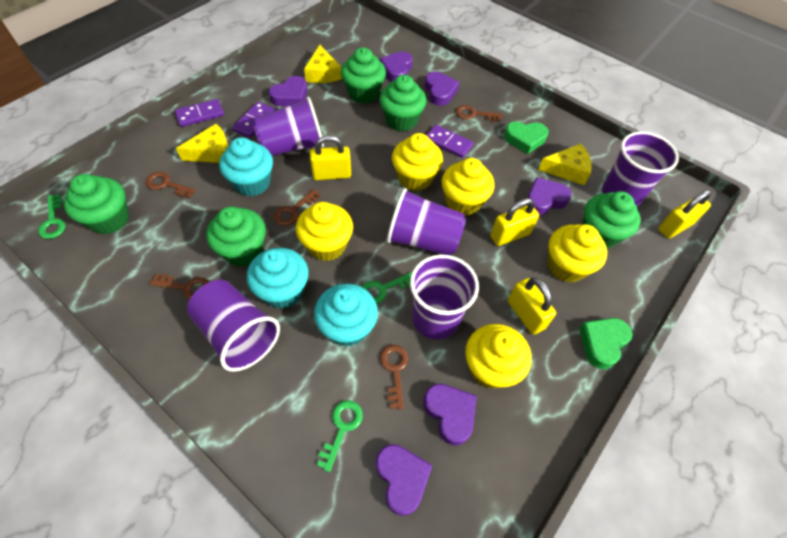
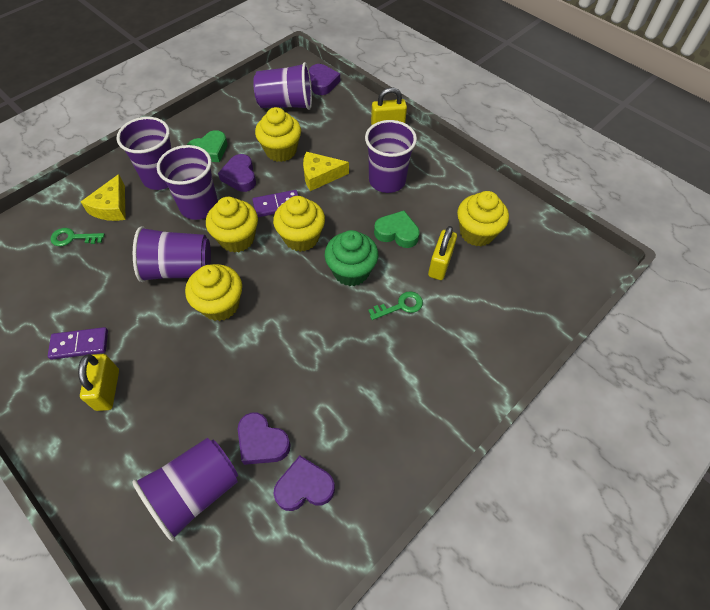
brown key: [146,172,196,198] [150,274,209,300] [274,189,321,226] [380,345,409,410] [456,105,502,121] = 5 -> none = 0
green cupcake: [64,174,129,234] [206,206,266,267] [341,47,386,103] [379,75,426,131] [582,191,641,249] = 5 -> [325,230,378,286] = 1
green key: [38,194,66,239] [317,400,363,472] [362,272,412,304] = 3 -> [51,228,105,246] [368,291,423,320] = 2
purple cup: [187,280,280,372] [253,97,324,156] [387,188,466,256] [410,255,479,340] [602,132,679,206] = 5 -> [117,117,172,190] [132,438,238,541] [133,226,211,282] [157,145,218,220] [253,62,312,110] [365,120,417,193] = 6
purple domino: [175,99,224,127] [232,102,275,138] [427,125,474,158] = 3 -> [48,327,108,360] [252,190,299,217] = 2
purple heart: [269,76,307,106] [376,444,432,516] [380,51,413,82] [423,384,477,446] [425,72,459,106] [525,177,572,215] = 6 -> [218,154,256,192] [238,413,291,465] [274,456,335,511] [309,64,340,95] = 4
turquoise cupcake: [219,137,273,196] [247,248,309,309] [314,284,378,347] = 3 -> none = 0
yellow cheese: [176,124,228,163] [304,45,342,83] [538,144,592,185] = 3 -> [81,174,126,221] [303,152,349,191] = 2
yellow padlock: [310,135,351,180] [490,198,539,246] [508,278,556,335] [658,190,712,239] = 4 -> [78,354,119,411] [371,87,407,125] [428,226,457,280] = 3

